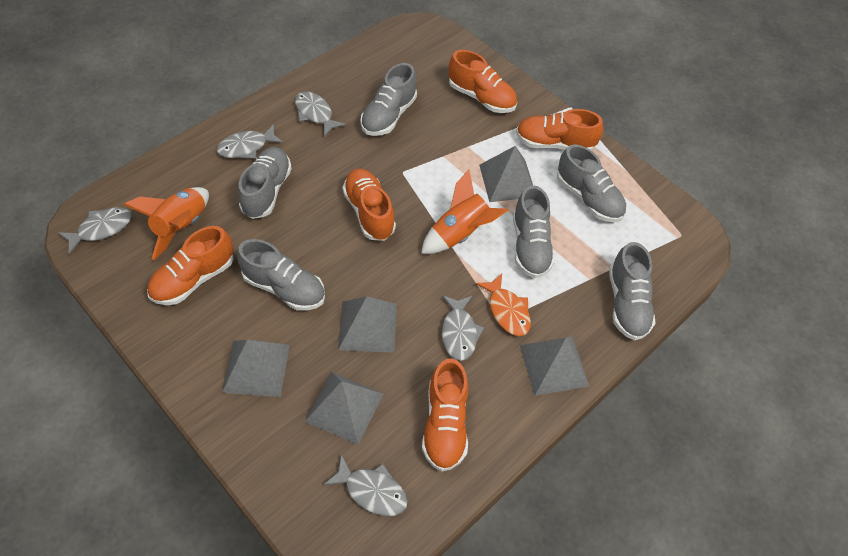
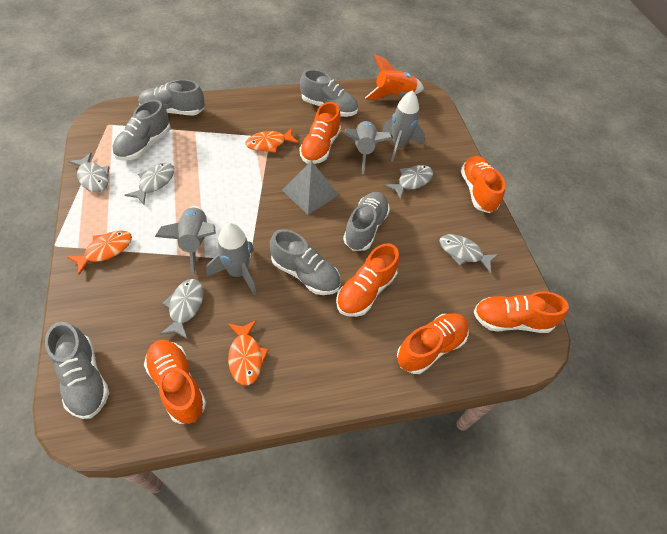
grey pyramid: [222,340,290,397] [305,372,384,445] [338,296,397,353] [479,146,533,202] [520,337,589,396] = 5 -> [282,161,339,214] = 1
grey rocket: none = 0 -> [155,206,216,275] [206,223,257,295] [343,121,392,174] [382,91,425,162] = 4
orange fish: [476,274,531,336] = 1 -> [67,230,132,275] [228,320,269,386] [245,128,299,153] = 3
orange rocket: [124,187,209,260] [421,170,508,254] = 2 -> [365,54,424,100] = 1
orange shoe: [147,226,233,305] [342,169,396,241] [422,358,469,472] [449,50,517,113] [516,109,603,151] = 5 -> [144,340,206,424] [300,102,341,164] [336,243,399,317] [397,313,469,374] [461,156,505,213] [474,291,569,333] = 6

